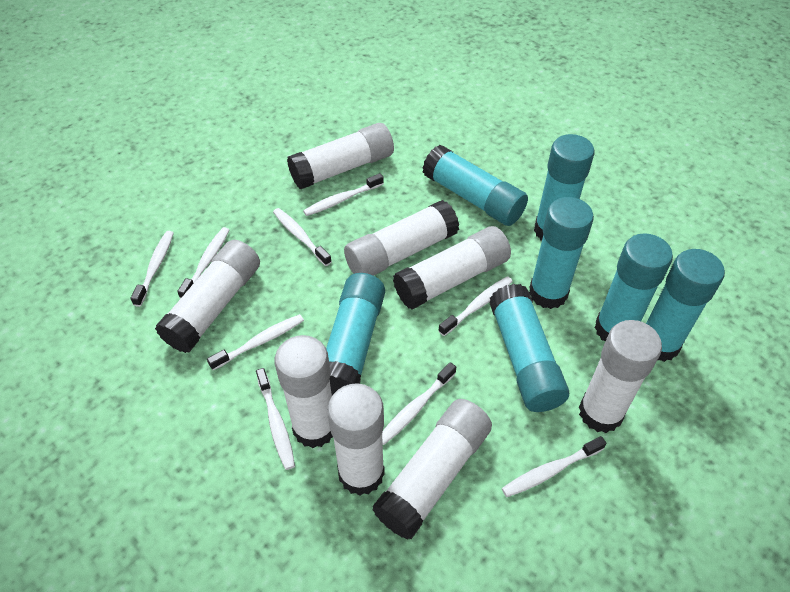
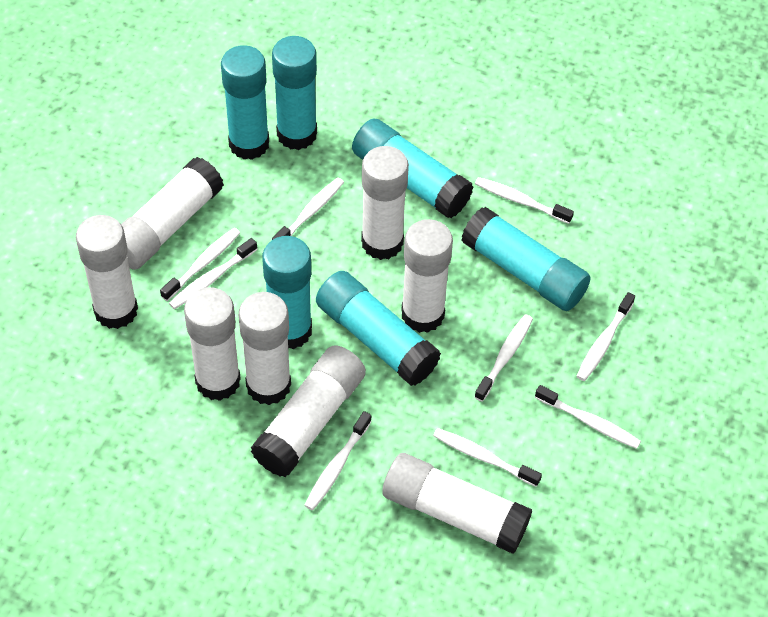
turquoise glue stick: [326,273,385,395] [422,145,528,226] [489,284,569,412] [529,197,594,309] [534,134,594,241] [594,233,673,341] [646,249,725,362] = 7 -> [221,45,269,160] [262,236,312,349] [272,36,317,150] [316,271,441,386] [352,118,473,218] [461,207,591,311] = 6

